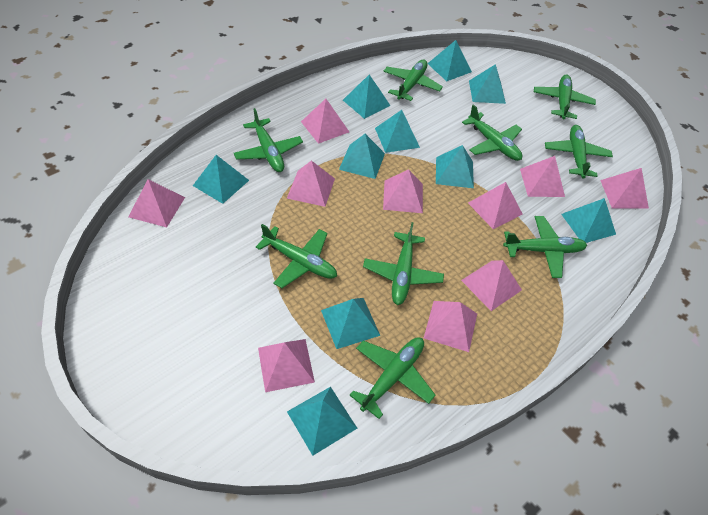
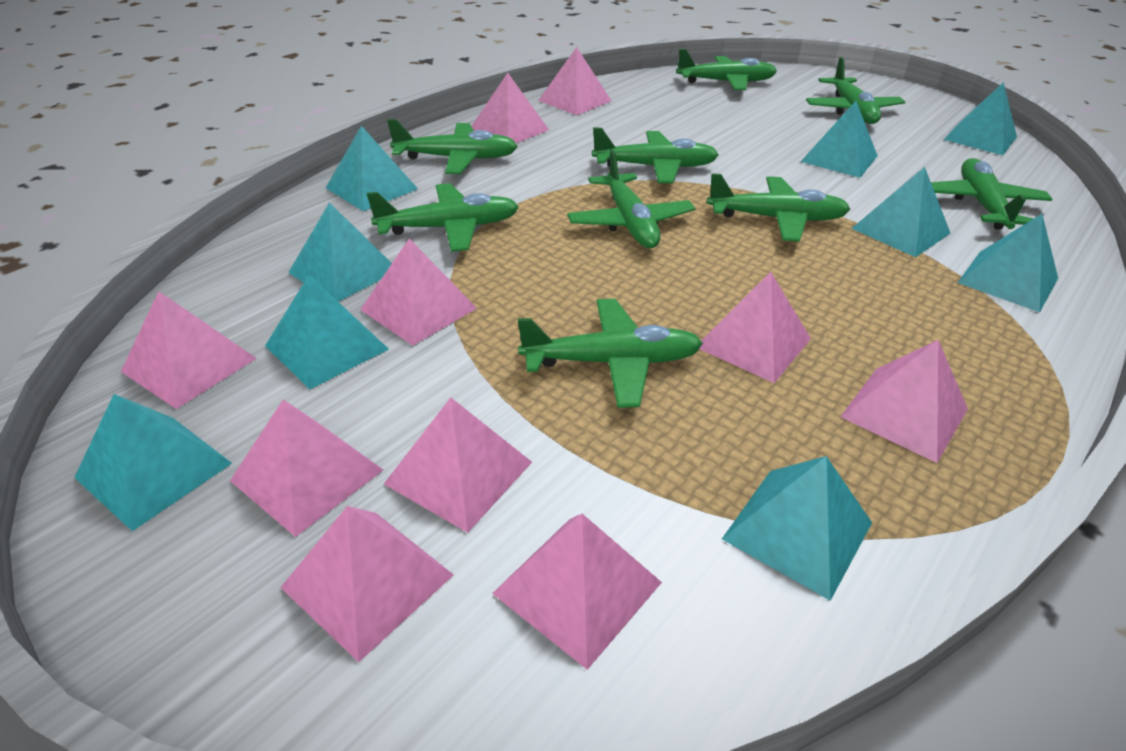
turquoise pyramid: [193,155,249,204] [287,387,357,456] [321,298,380,349] [339,134,385,179] [343,74,391,119] [375,110,420,153] [427,40,472,81] [436,145,474,188] [469,64,506,104] [561,198,616,243] = 10 -> [74,394,232,531] [265,275,389,389] [288,203,392,302] [326,126,418,211] [722,456,872,601] [801,101,878,178] [851,167,950,257] [943,82,1017,155] [958,214,1058,313] = 9

